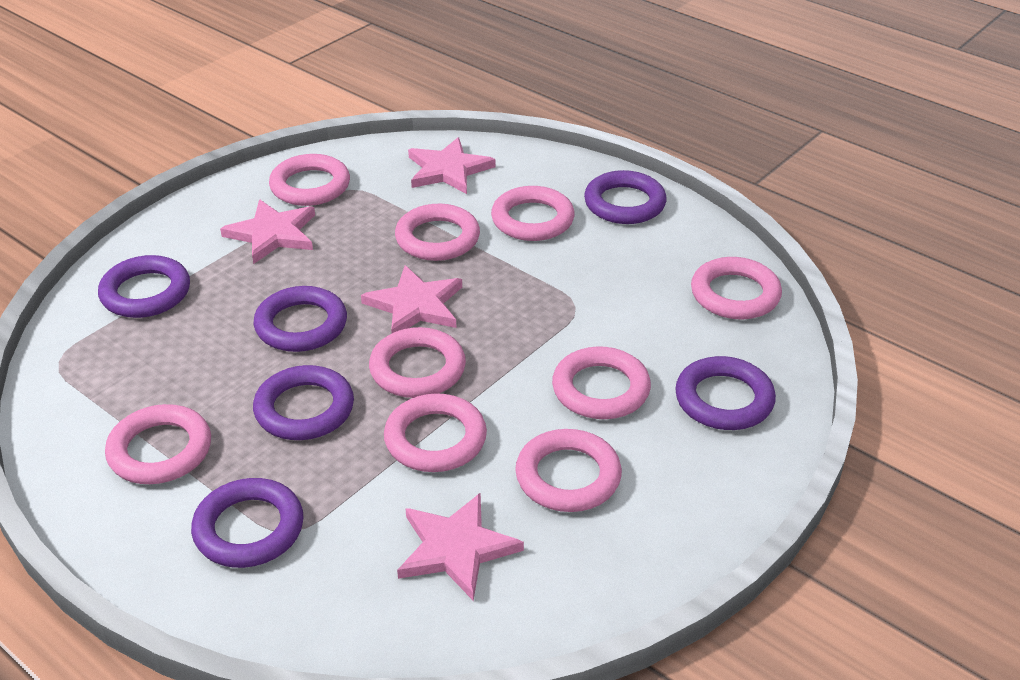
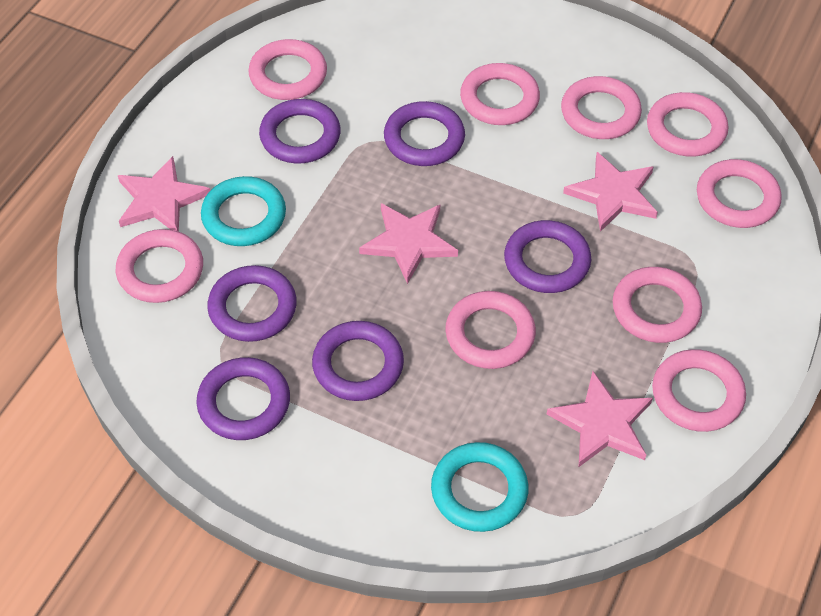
turquoise ring: none = 0 -> [201,176,286,246] [431,442,528,532] = 2

